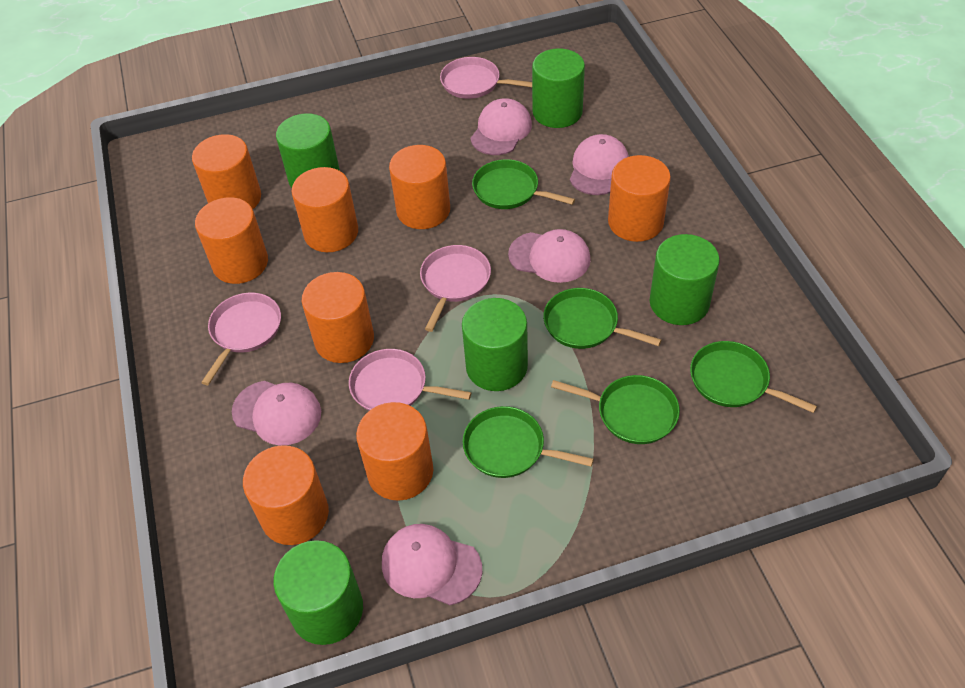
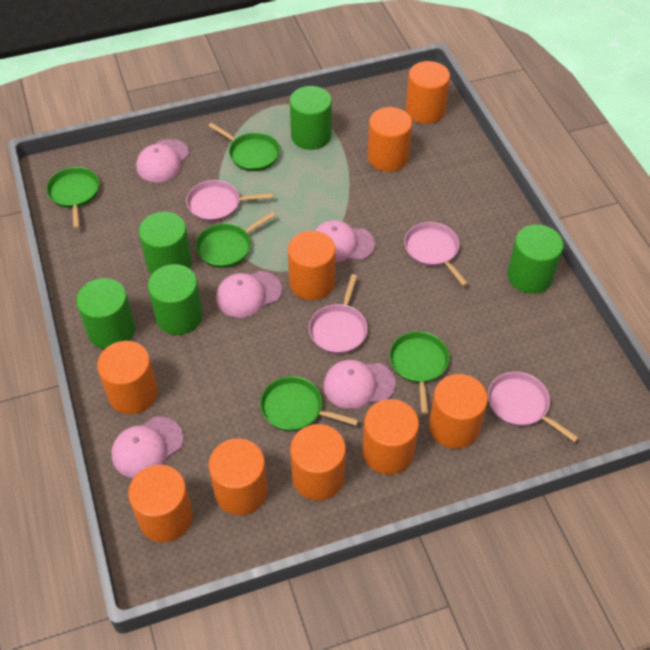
orange cylinder: [192,134,261,209] [195,197,268,284] [243,445,329,545] [292,167,358,252] [302,272,374,363] [356,402,433,501] [389,145,450,229] [608,155,671,242] = 8 -> [97,341,158,414] [128,465,193,542] [209,439,268,515] [288,231,336,300] [290,424,346,500] [362,399,419,475] [367,107,412,172] [406,61,450,124] [429,374,488,449] = 9

